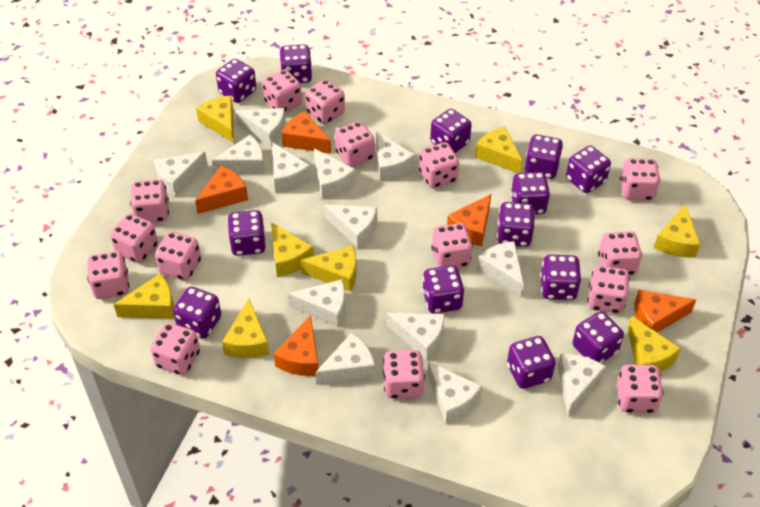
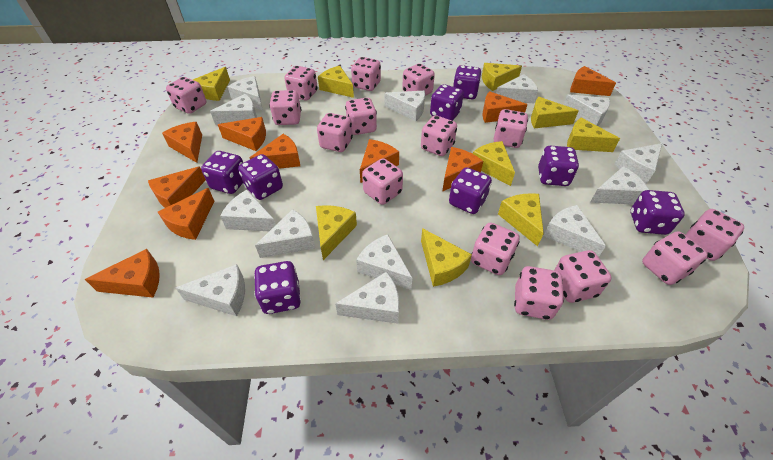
orange cheese: [195,166,248,214] [274,315,319,376] [281,111,331,154] [447,194,491,246] [635,290,696,333] = 5 -> [85,249,160,298] [148,167,206,208] [158,188,214,240] [162,122,202,163] [218,117,266,151] [250,134,300,169] [360,139,399,183] [442,147,483,192] [483,91,528,123] [570,66,616,96] = 10
purple dice: [173,287,221,338] [216,59,256,103] [227,210,266,256] [279,44,312,83] [422,265,465,314] [430,109,472,153] [497,202,535,247] [507,336,556,389] [511,172,550,214] [525,135,563,179] [540,255,581,300] [566,146,611,193] [573,311,624,363] = 13 -> [201,151,243,194] [238,154,283,200] [254,261,301,314] [430,84,464,121] [449,167,492,214] [453,65,482,99] [538,146,579,186] [630,190,685,235] = 8
yellow cheese: [113,273,174,319] [196,96,234,143] [222,299,269,358] [271,222,314,277] [301,246,357,292] [475,127,523,173] [628,316,681,372] [654,204,700,258] = 8 -> [193,67,230,101] [316,205,357,260] [318,66,354,98] [421,228,472,287] [473,141,515,186] [482,63,522,91] [498,193,544,246] [531,97,579,128] [567,118,620,152] = 9

